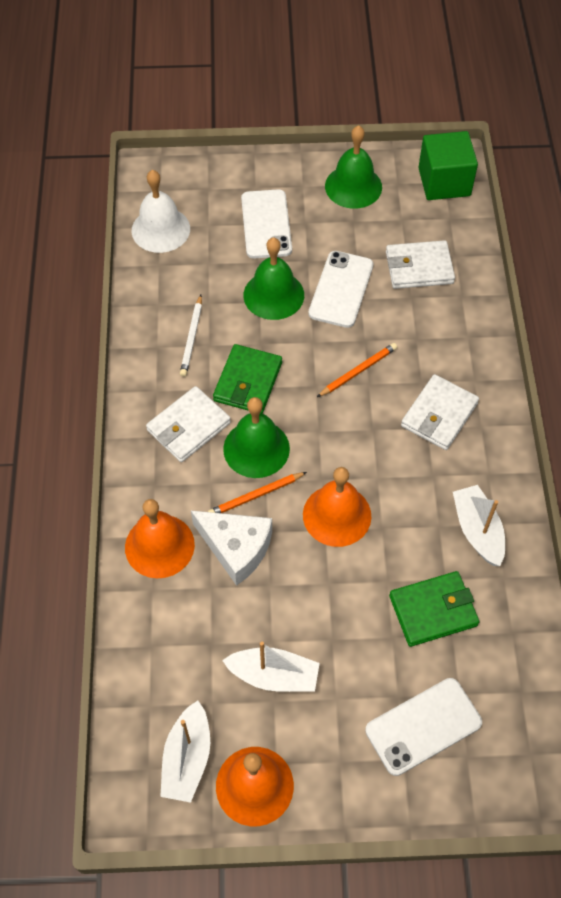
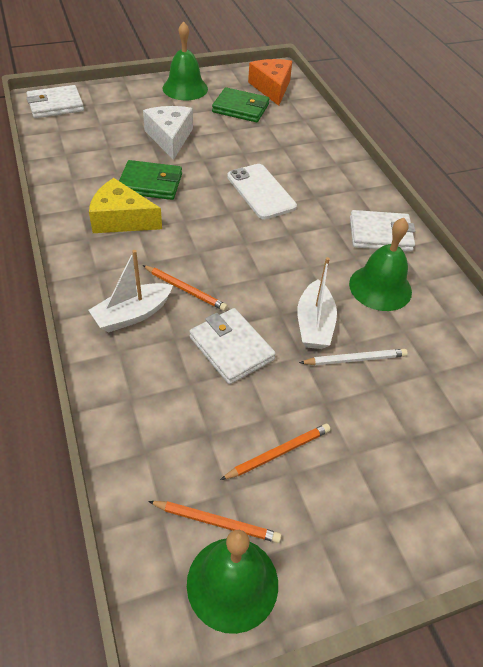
green cube: [418,131,478,200] = 1 -> none = 0
orange bell: [125,499,195,578] [216,747,294,826] [303,467,371,547] = 3 -> none = 0
orange cheese: none = 0 -> [248,59,292,106] = 1
orange pencil: [208,472,307,513] [317,343,397,397] = 2 -> [143,265,228,311] [148,501,281,543] [220,424,331,480] = 3
white bell: [131,170,190,253] = 1 -> none = 0
white boat: [160,701,210,803] [222,642,320,692] [453,485,505,566] = 3 -> [88,250,173,333] [297,257,337,349] = 2
white phone: [241,189,292,259] [308,251,373,328] [365,678,482,776] = 3 -> [227,164,297,219] = 1
yellow cheese: none = 0 -> [89,178,162,233] = 1

